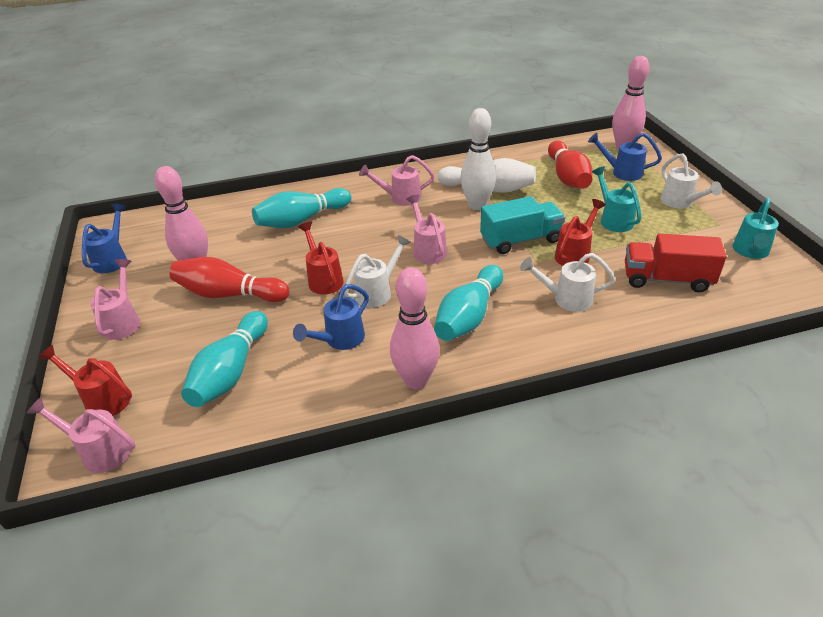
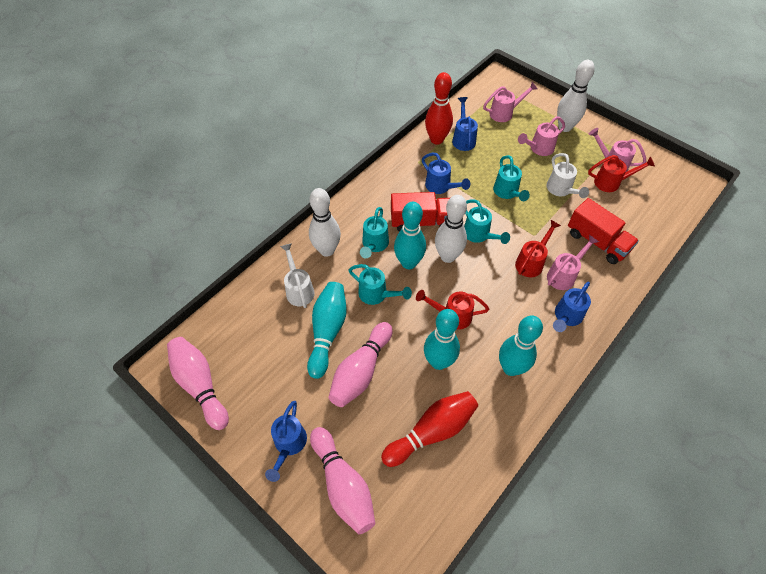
blue watering can: [82,204,127,273] [293,284,369,350] [588,133,662,181] = 3 -> [265,401,307,482] [422,152,470,194] [452,97,478,151] [553,282,591,332] = 4
red truck: [625,234,727,293] = 1 -> [391,192,450,232] [568,198,639,264] = 2
turquoise bowling pin: [181,311,268,407] [252,188,351,228] [434,265,503,341] = 3 -> [307,282,347,379] [394,202,426,269] [424,309,460,370] [499,316,543,376] = 4
turquoise truck: [480,196,565,254] = 1 -> none = 0
turquoise watering can: [592,167,641,232] [732,198,779,259] = 2 -> [348,264,412,305] [360,207,389,258] [464,199,510,244] [493,155,530,201] = 4
white bowling pin: [438,158,536,193] [460,108,496,210] = 2 -> [309,188,341,257] [435,195,467,263] [557,60,595,132] = 3
white watering can: [344,235,411,308] [520,253,615,312] [661,153,722,208] = 3 -> [280,243,315,308] [546,153,589,198] = 2

